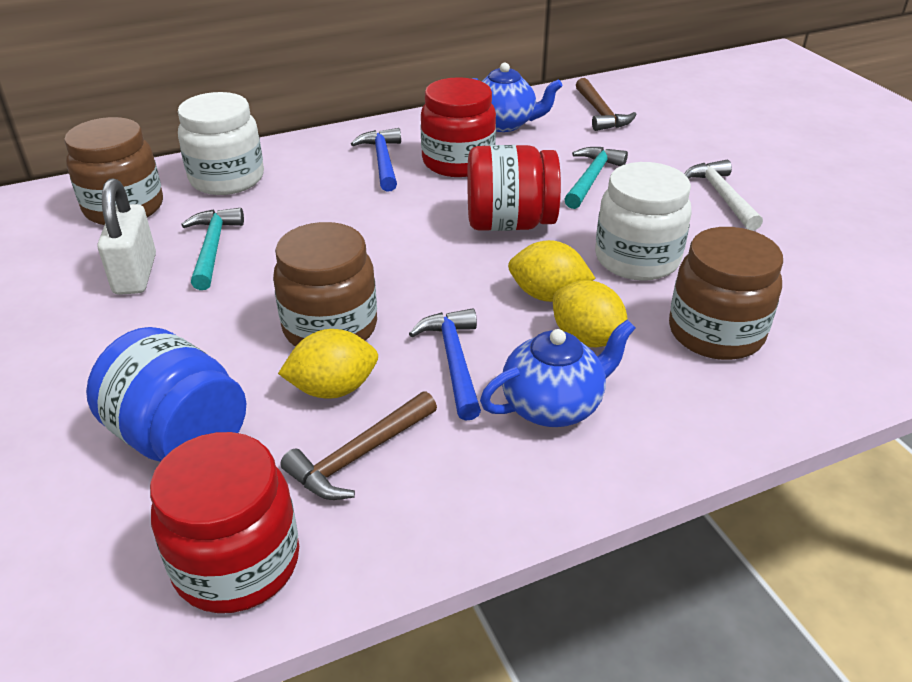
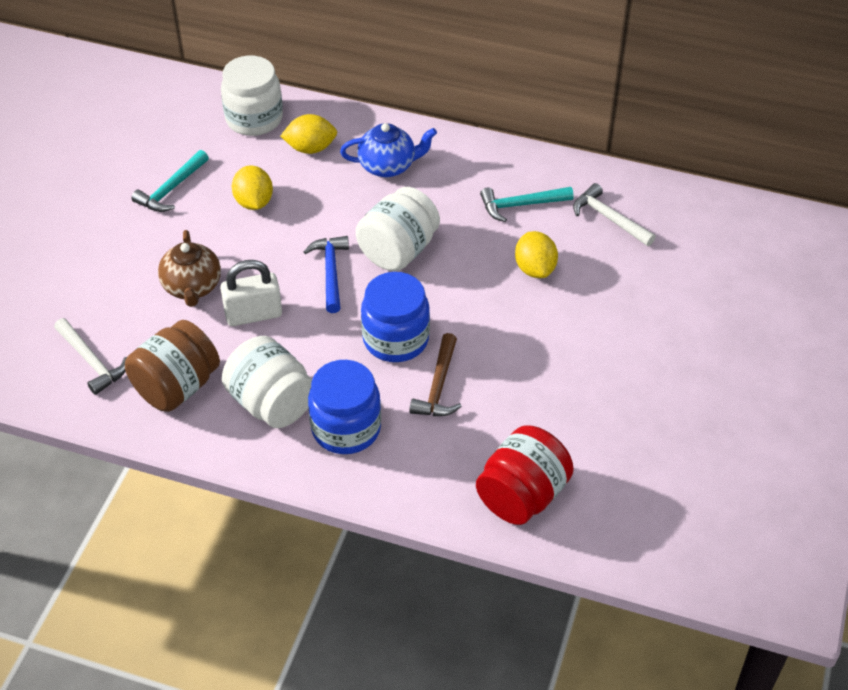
blue hammer: [351,128,401,192] [409,308,481,421] = 2 -> [304,236,349,313] = 1
blue jar: [86,327,246,462] = 1 -> [308,360,381,454] [361,272,430,362] = 2
blue teapot: [471,63,562,132] [480,320,635,427] = 2 -> [340,123,437,177] = 1
brown hammer: [281,391,437,500] [576,78,637,131] = 2 -> [409,333,462,416] = 1
brown jar: [64,117,163,225] [273,222,377,347] [669,227,783,360] = 3 -> [125,320,220,412] = 1
brown teapot: none = 0 -> [158,230,221,307] = 1
red jar: [150,432,299,613] [421,77,496,177] [467,145,561,231] = 3 -> [476,425,574,525] = 1
white hammer: [684,160,763,231] = 1 -> [54,318,127,395] [573,183,656,246] = 2
white jar: [178,92,264,195] [595,162,692,281] = 2 -> [221,56,283,136] [222,336,312,428] [356,187,440,271] = 3

